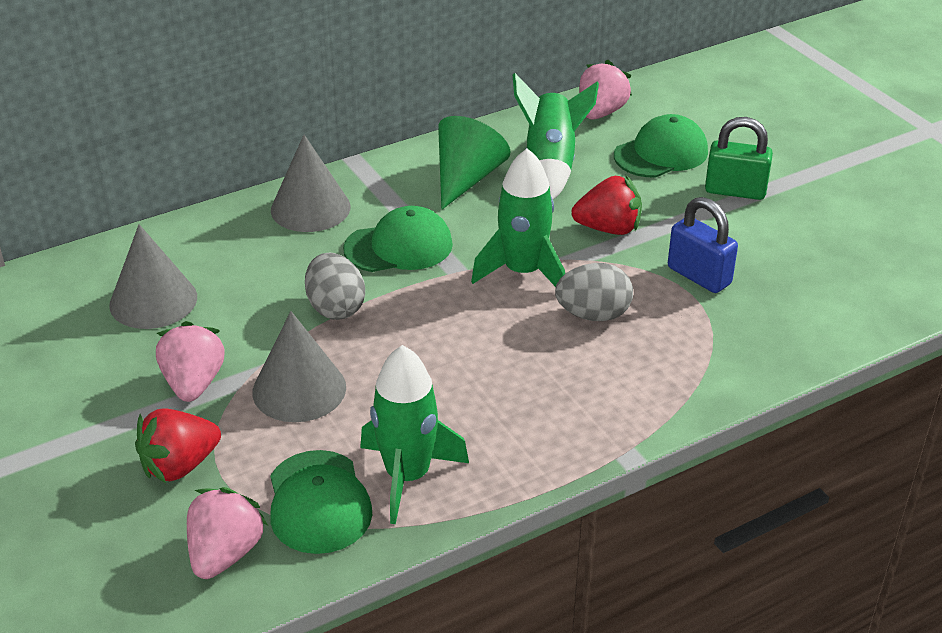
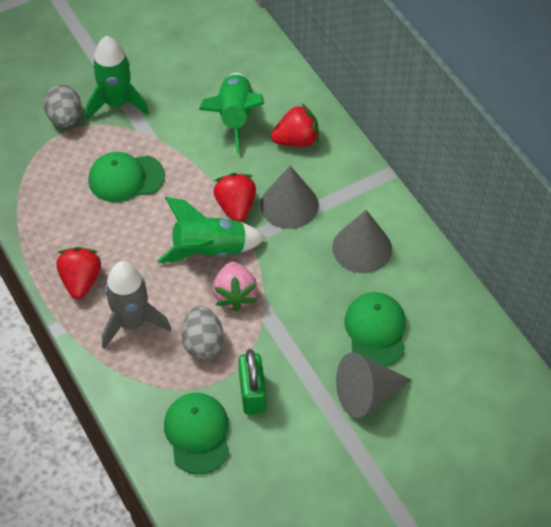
blue padlock: [668,197,738,293] = 1 -> none = 0
green cone: [438,116,511,210] = 1 -> none = 0
grey rocket: none = 0 -> [102,261,171,349] = 1
pink strawberry: [156,321,225,402] [187,487,268,579] [579,60,632,120] = 3 -> [212,261,258,311] = 1
red strawberry: [135,408,221,483] [572,175,642,235] = 2 -> [57,247,101,299] [213,173,256,222] [271,104,319,147] = 3

